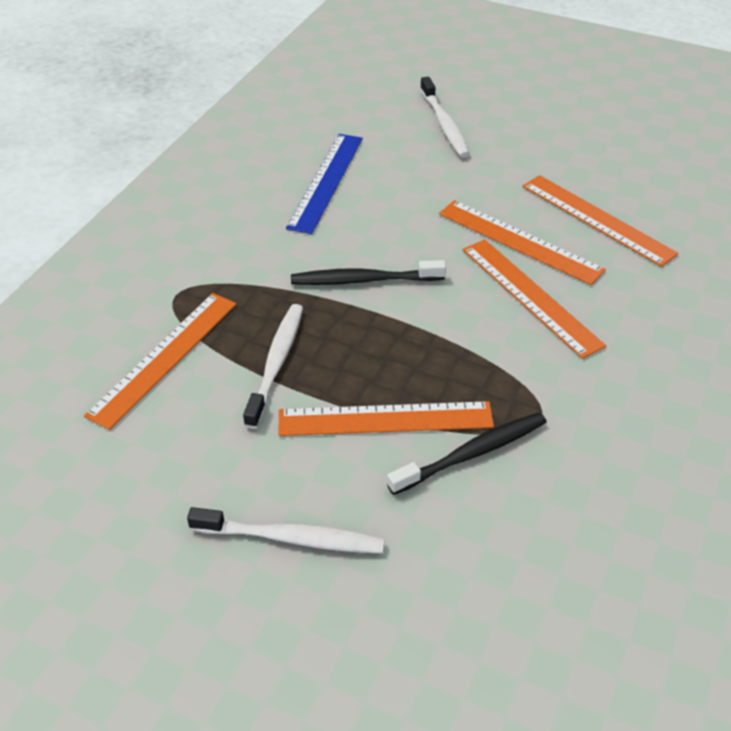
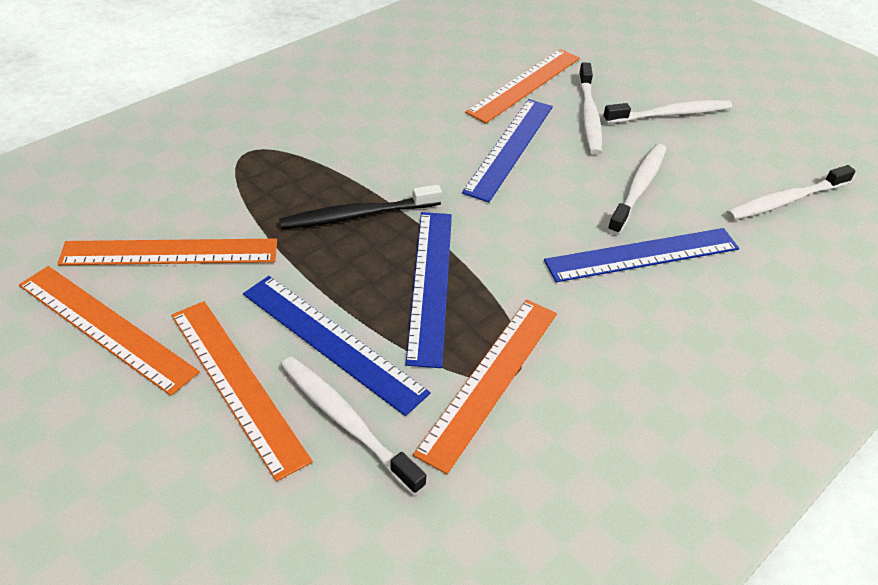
black toothbrush: [291,260,446,285] [387,412,547,495] = 2 -> [279,185,442,229] = 1
blue ruler: [286,134,363,234] = 1 -> [243,276,431,416] [406,212,452,368] [462,99,553,202] [544,228,739,282] = 4
white toothbrush: [187,507,385,553] [243,304,303,429] [420,77,470,158] = 3 -> [281,357,426,495] [579,62,602,155] [603,100,732,124] [607,144,666,235] [726,165,855,220] = 5

